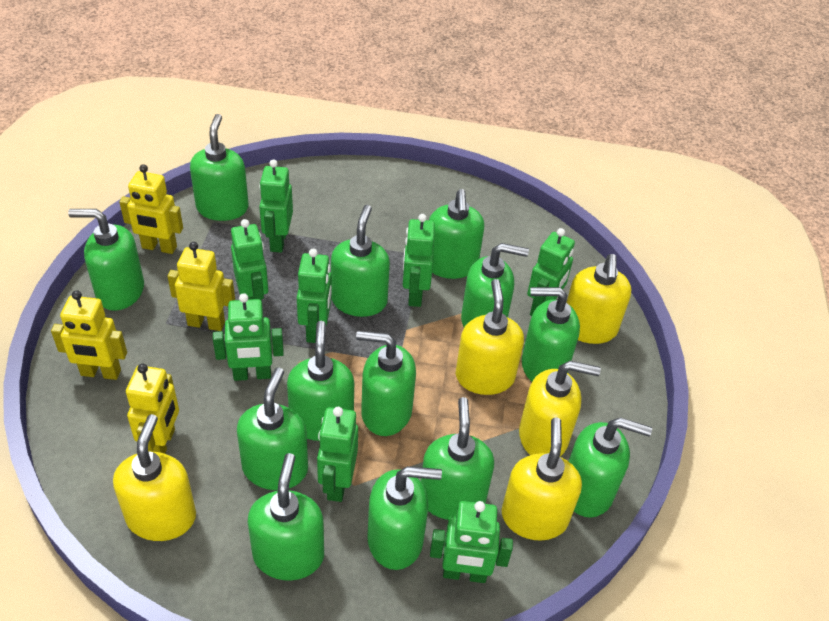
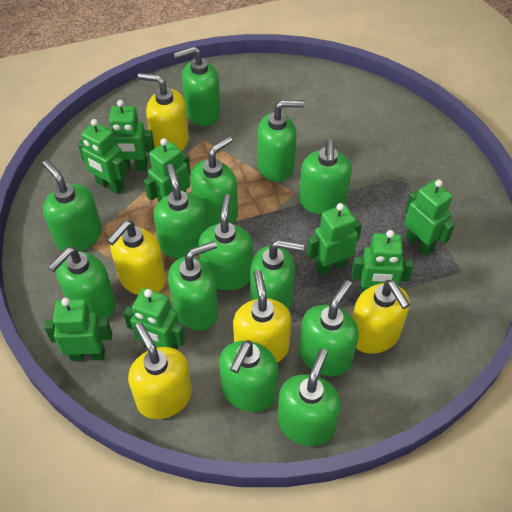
yellow robot: [51,290,127,380] [119,164,183,254] [126,364,179,454] [167,242,235,331] = 4 -> none = 0

